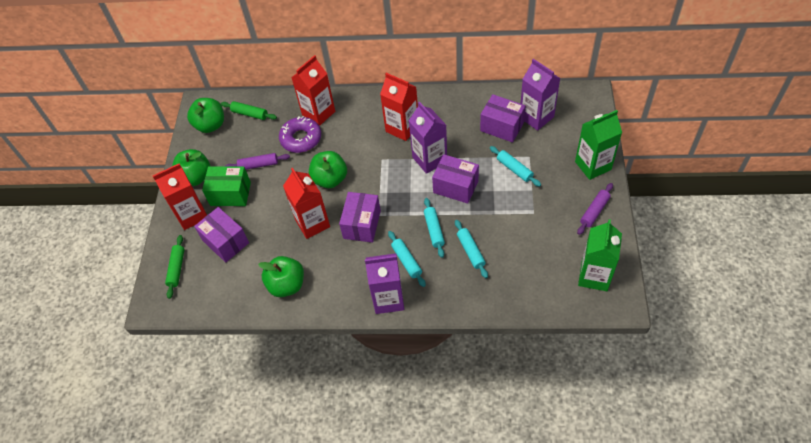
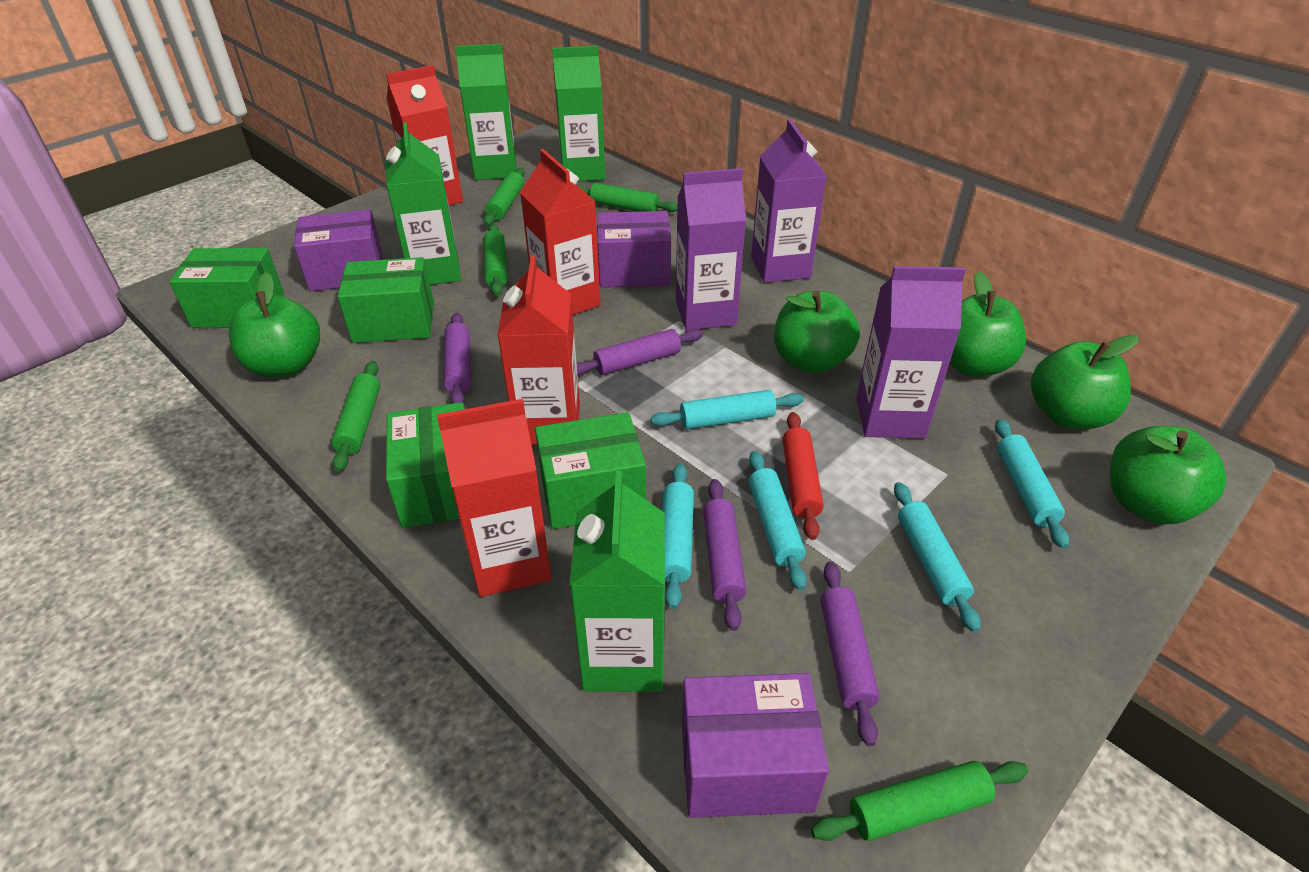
green apple: [172,149,210,186] [187,98,224,133] [258,256,304,297] [309,151,347,188] = 4 -> [229,272,320,377] [774,291,860,374] [950,271,1026,377] [1031,335,1138,429] [1110,426,1226,524] = 5
green box: [202,166,251,206] = 1 -> [169,248,284,328] [337,257,434,343] [386,402,465,528] [535,412,646,529] = 4
green carton: [575,110,622,180] [578,219,622,291] = 2 -> [385,122,461,285] [455,44,516,180] [552,46,605,181] [570,471,665,692] = 4
green rolling pin: [165,235,185,299] [221,101,277,120] = 2 -> [331,361,380,472] [483,168,525,226] [483,224,508,296] [577,183,678,212] [811,761,1028,841] = 5
purple box: [194,207,249,262] [339,192,381,243] [432,154,479,204] [480,94,526,143] = 4 -> [294,209,383,291] [597,211,671,287] [682,673,829,818] = 3
purple donut: [279,116,321,153] = 1 -> none = 0
purple rolling pin: [226,153,290,170] [577,183,613,235] = 2 -> [444,313,471,404] [577,329,703,375] [703,479,746,631] [821,562,880,746] = 4
red rolling pin: none = 0 -> [782,412,824,540] = 1
turquoise rolling pin: [388,231,426,287] [424,198,445,258] [455,220,488,278] [490,146,541,187] = 4 -> [651,390,804,429] [662,463,694,609] [749,451,807,591] [894,482,981,632] [995,419,1069,549] = 5

